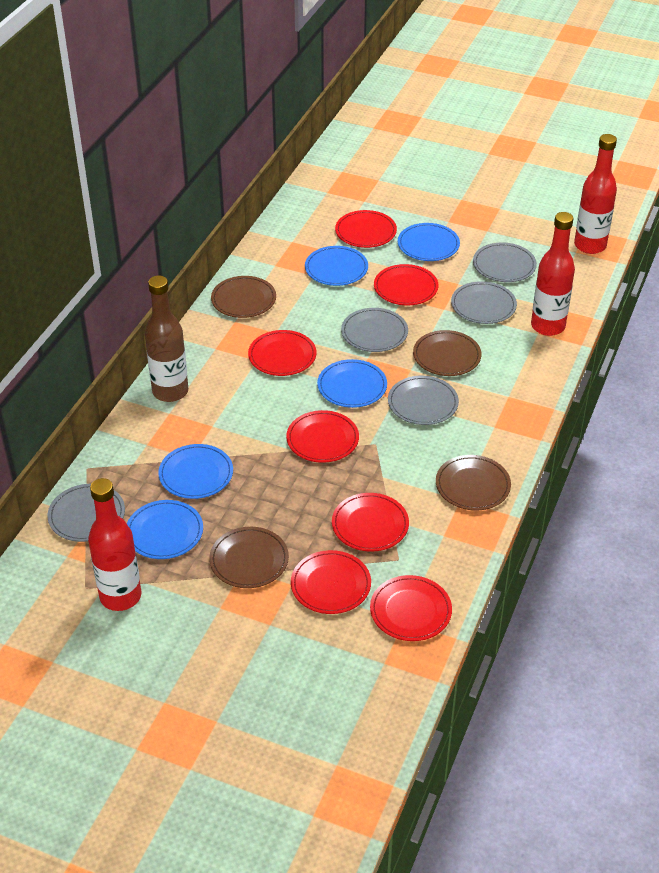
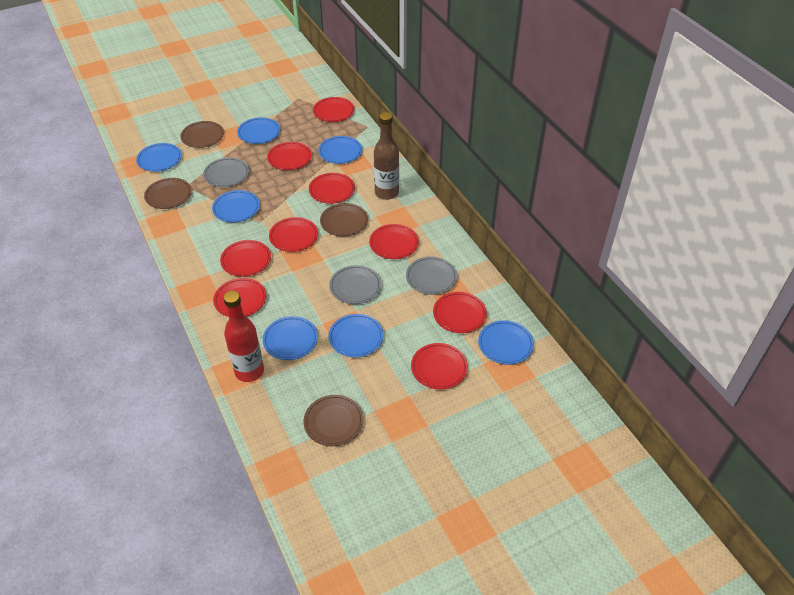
blue plate: [127,500,203,559] [158,444,233,499] [305,246,368,286] [317,359,387,408] [398,223,460,261] = 5 -> [136,143,182,172] [212,190,260,223] [237,117,280,144] [263,316,318,360] [318,136,362,164] [328,314,384,357] [478,320,534,365] = 7
grey plate: [48,484,125,542] [341,308,408,352] [388,376,459,425] [451,281,517,324] [473,243,537,282] = 5 -> [203,157,249,187] [329,265,381,304] [406,256,457,295] = 3
red bottle: [88,478,141,611] [531,212,575,336] [574,134,617,254] = 3 -> [223,291,264,382] = 1
red plate: [248,330,316,376] [286,410,359,463] [291,550,371,614] [332,493,409,552] [335,210,397,248] [370,575,452,641] [374,264,438,306] = 7 -> [213,278,267,317] [220,240,271,277] [267,142,312,170] [269,217,318,252] [309,173,355,204] [313,97,355,122] [369,224,419,259] [411,343,468,389] [433,292,487,333] = 9

